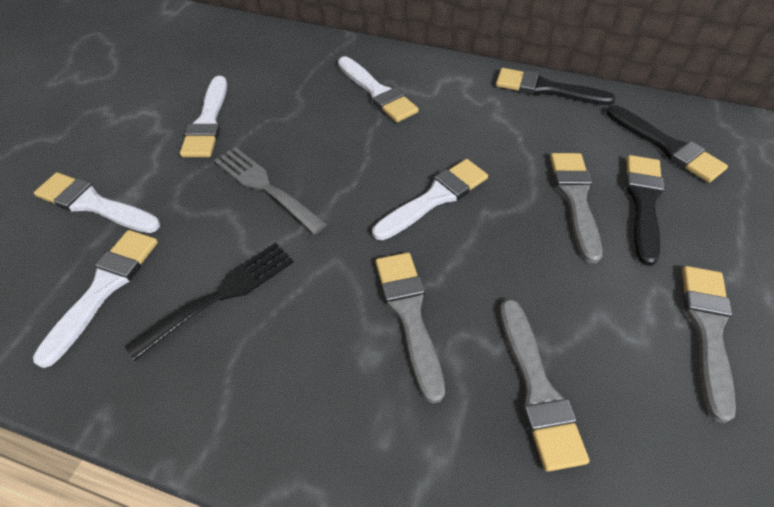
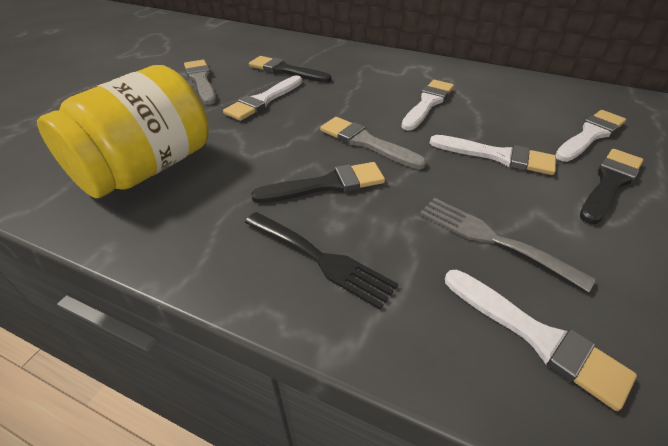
grey brush: [376,252,445,404] [500,299,590,472] [550,153,603,263] [682,266,736,423] = 4 -> [184,60,216,105] [320,117,426,169] = 2
yellow jar: none = 0 -> [37,65,209,198] = 1

